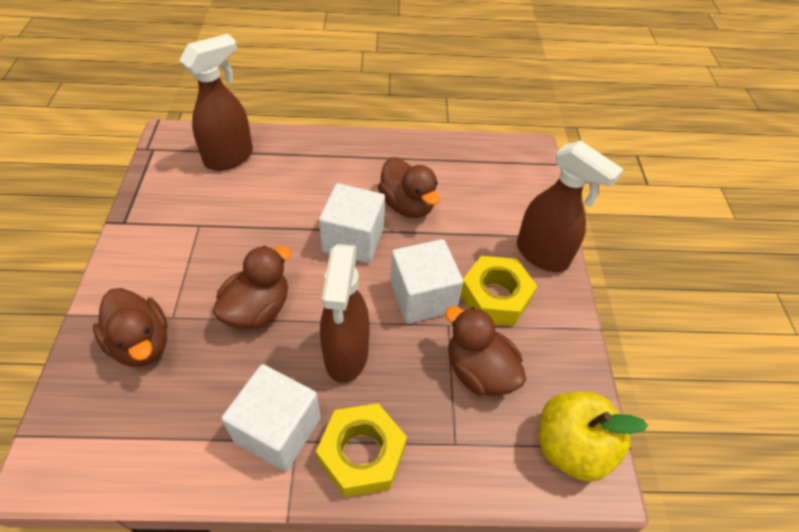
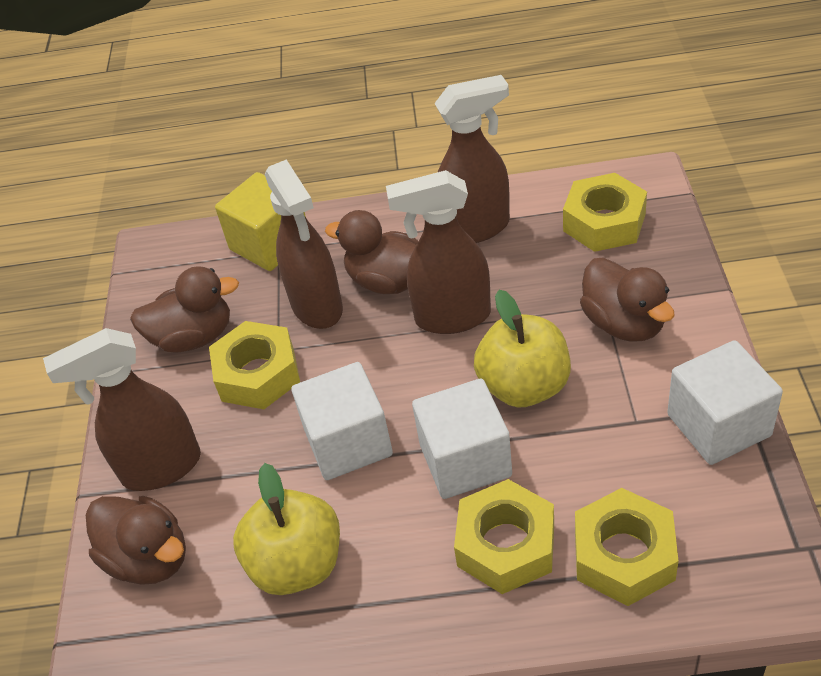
brown spray bottle: [180,34,253,171] [320,244,370,383] [517,141,624,272] = 3 -> [43,328,201,491] [265,159,343,329] [386,170,491,334] [434,75,510,243] = 4
yellow apple: [539,391,648,482] = 1 -> [233,463,340,595] [474,290,571,408] = 2
yellow cube: none = 0 -> [215,172,306,271] = 1
yellow nut: [316,403,407,498] [460,256,537,326] = 2 -> [209,321,300,409] [454,479,554,594] [563,173,647,252] [575,488,679,606] = 4

